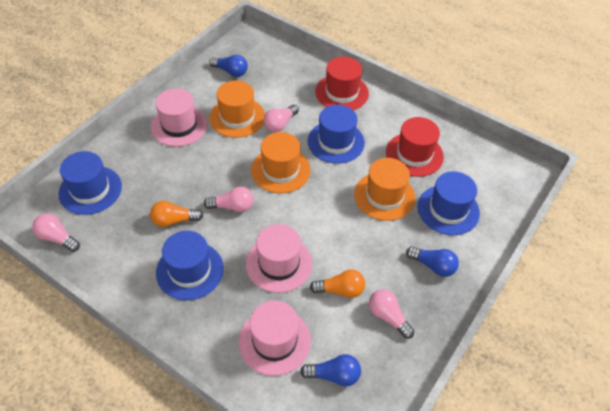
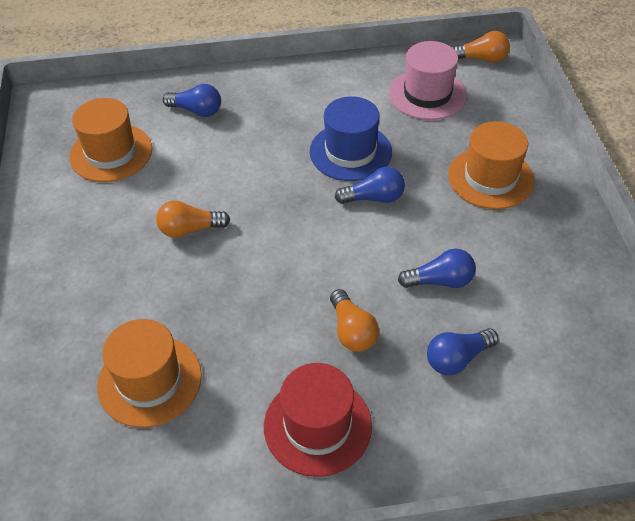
blue hat: [59,151,122,215] [156,231,224,300] [308,105,365,164] [418,171,480,235] = 4 -> [310,96,392,181] = 1
blue light bulb: [209,55,248,77] [300,354,361,386] [406,247,459,277] = 3 -> [163,84,221,117] [335,167,405,204] [398,249,476,288] [427,328,499,375] = 4
orange light bulb: [150,201,203,227] [310,269,365,298] = 2 -> [156,201,230,238] [330,289,379,352] [452,31,510,63] = 3
pink hat: [151,88,208,147] [239,301,311,376] [246,224,312,293] = 3 -> [389,41,467,120] = 1
pink light bulb: [32,213,80,252] [204,186,254,212] [263,105,299,132] [369,289,414,339] = 4 -> none = 0
red hat: [315,57,369,110] [386,117,444,177] = 2 -> [264,363,372,477] = 1

